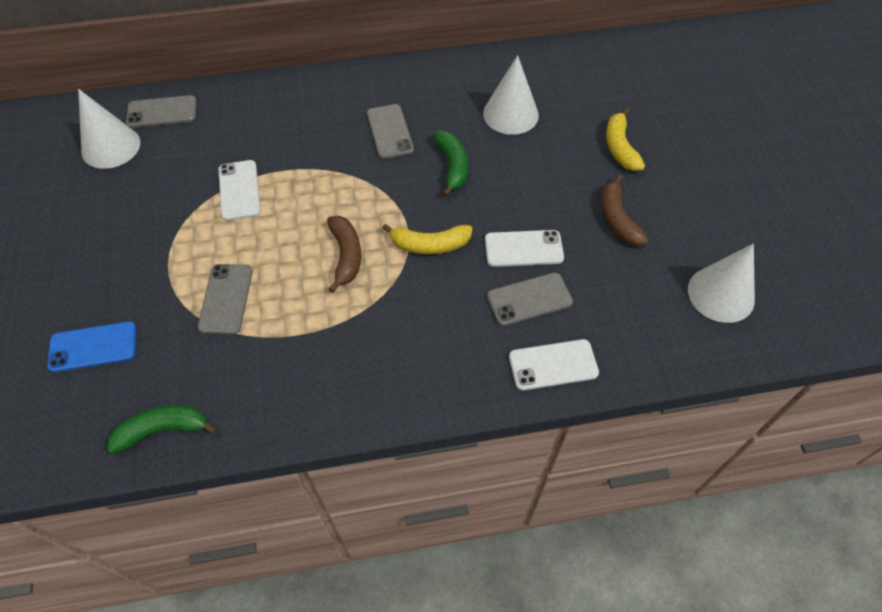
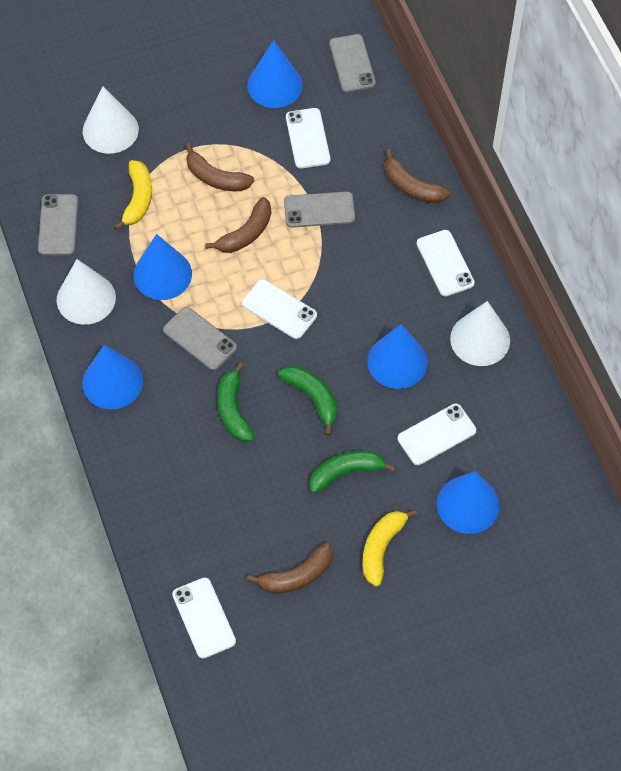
blue cone: none = 0 -> [82,345,143,410] [133,234,192,300] [247,40,303,108] [367,324,428,389] [437,471,500,534] = 5
blue phone: [47,321,136,372] = 1 -> none = 0
brown banana: [327,216,361,293] [601,174,648,246] = 2 -> [185,143,254,191] [205,197,271,253] [247,542,333,594] [385,149,451,203] = 4
green banana: [107,405,217,454] [433,130,468,197] = 2 -> [217,362,255,442] [278,366,338,435] [310,451,396,494] = 3
white phone: [218,160,261,221] [485,230,564,267] [509,339,599,390] = 3 -> [172,577,236,659] [242,279,317,339] [286,108,330,168] [398,404,476,465] [417,230,475,296] = 5

